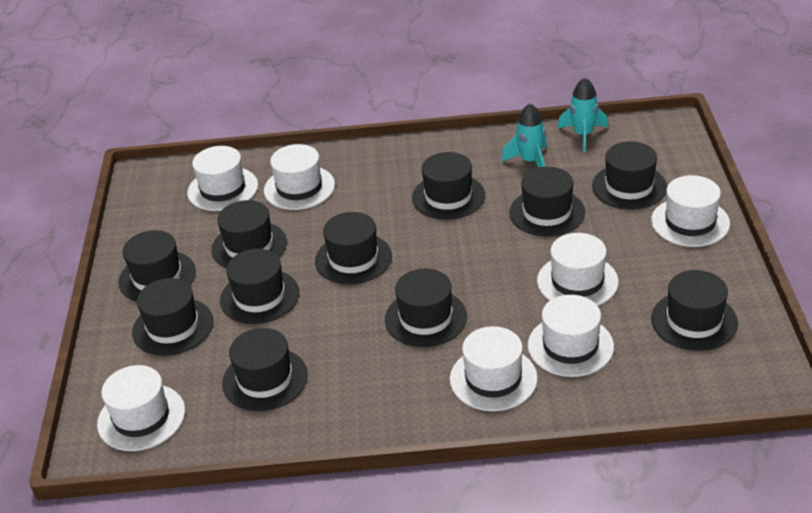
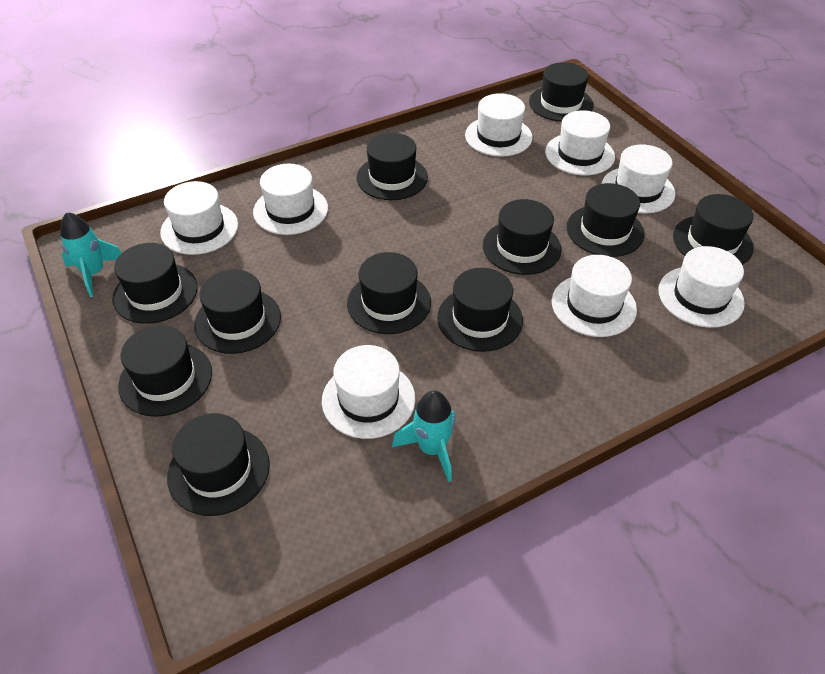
white hat: [97,365,185,451] [187,146,258,211] [264,144,335,210] [450,326,538,411] [528,295,614,377] [537,233,619,306] [651,175,730,247] = 7 -> [160,181,238,255] [253,164,328,235] [322,345,415,439] [465,93,532,157] [545,110,615,175] [552,255,637,337] [602,144,675,214] [658,246,745,328] = 8

